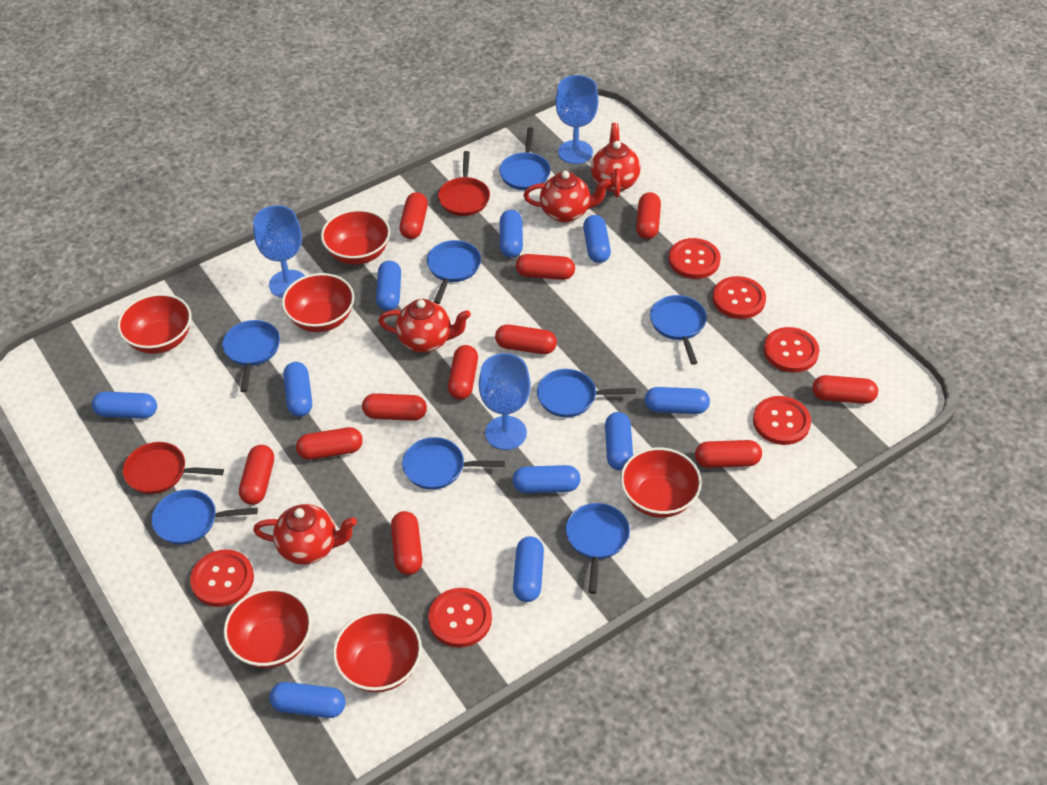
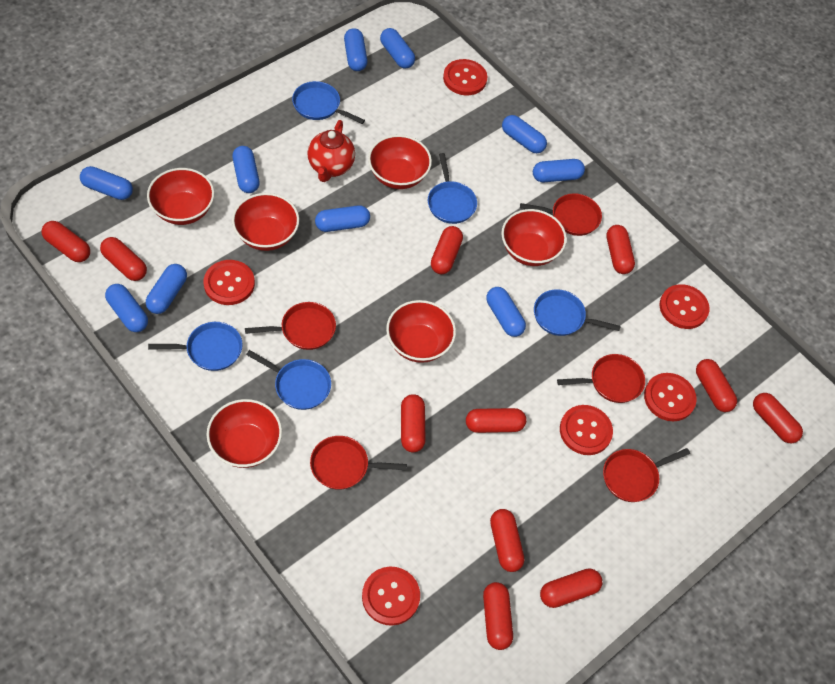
blue goblet: [253,205,305,298] [479,353,530,450] [555,75,598,164] = 3 -> none = 0
blue pan: [152,489,258,545] [222,320,280,392] [402,437,505,490] [427,240,481,304] [499,127,550,190] [537,369,636,417] [566,503,630,594] [650,295,707,365] = 8 -> [148,322,243,371] [246,350,331,410] [292,81,365,124] [428,153,477,224] [534,289,621,336] = 5
red pan: [123,442,224,494] [438,151,490,216] = 2 -> [245,302,336,350] [310,436,407,490] [520,193,602,236] [557,354,645,403] [603,448,690,502] = 5
red teapot: [253,504,357,565] [378,299,471,353] [523,171,611,223] [591,123,640,197] = 4 -> [307,120,355,182] = 1

